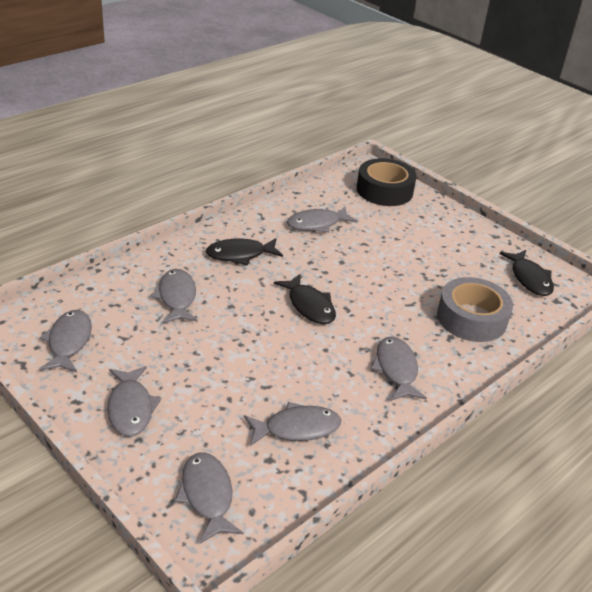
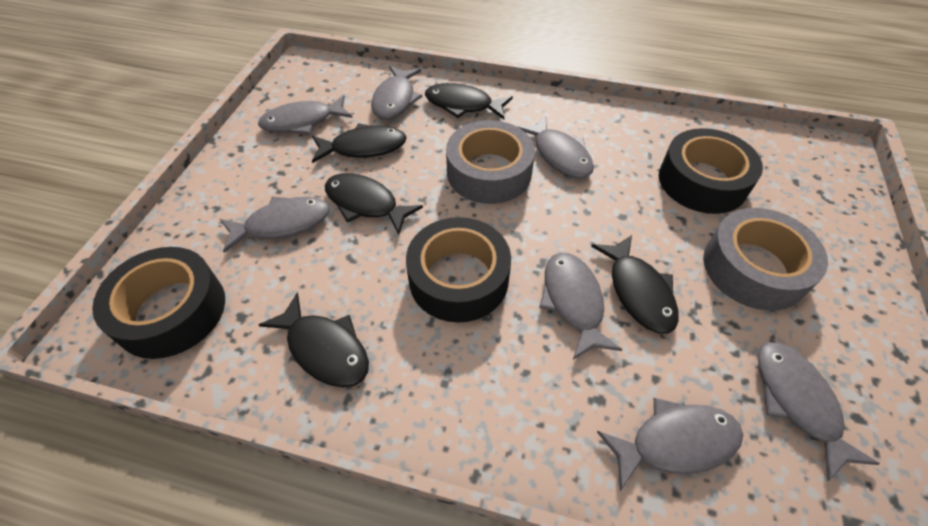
black fish: [206,238,283,265] [274,274,336,324] [500,250,554,296] = 3 -> [259,293,369,387] [312,123,407,163] [325,173,423,235] [425,83,513,119] [591,235,679,334] = 5
black tape: [357,158,417,206] = 1 -> [92,247,225,359] [406,217,511,323] [659,128,763,214] = 3
grey tape: [437,277,513,342] = 1 -> [446,120,535,204] [703,208,828,311] = 2

